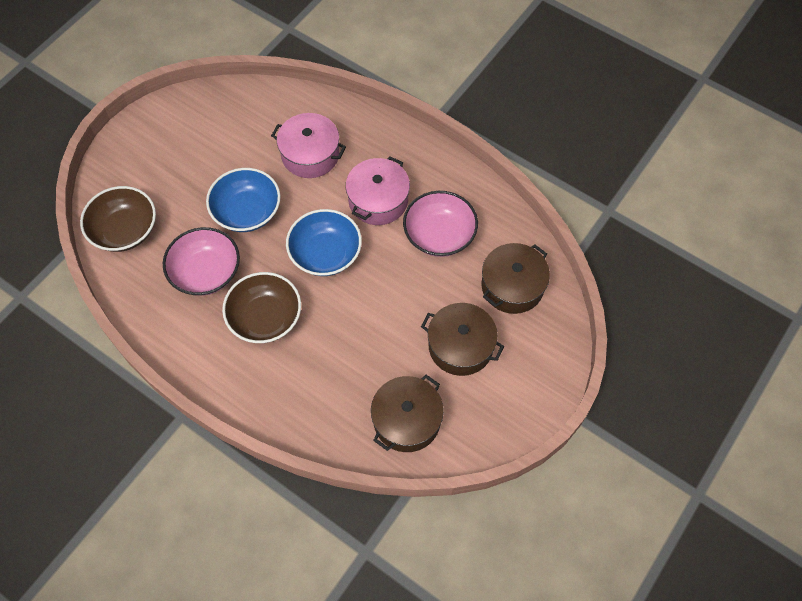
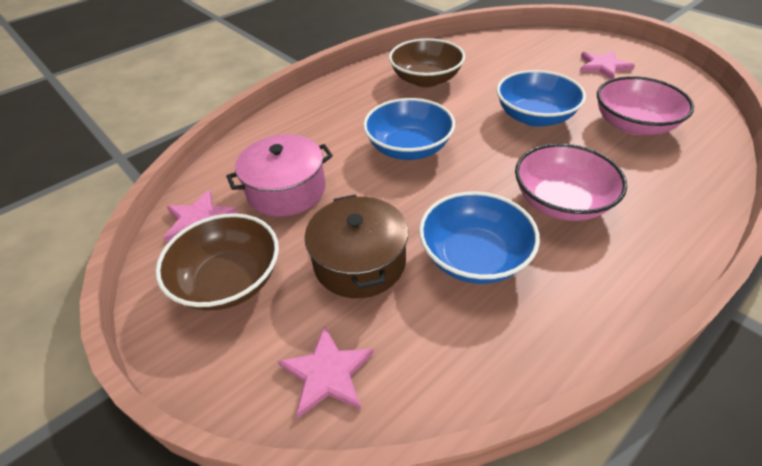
blue bowl: [206,168,281,232] [286,209,362,276] = 2 -> [363,98,455,160] [419,191,540,284] [497,70,586,127] = 3
brown pot: [371,375,444,452] [421,303,504,376] [482,243,550,314] = 3 -> [305,194,408,298] = 1
pink pot: [271,113,346,178] [346,156,410,225] = 2 -> [226,134,333,217] = 1
pink star: none = 0 -> [163,190,237,242] [278,325,374,418] [580,51,635,79] = 3

